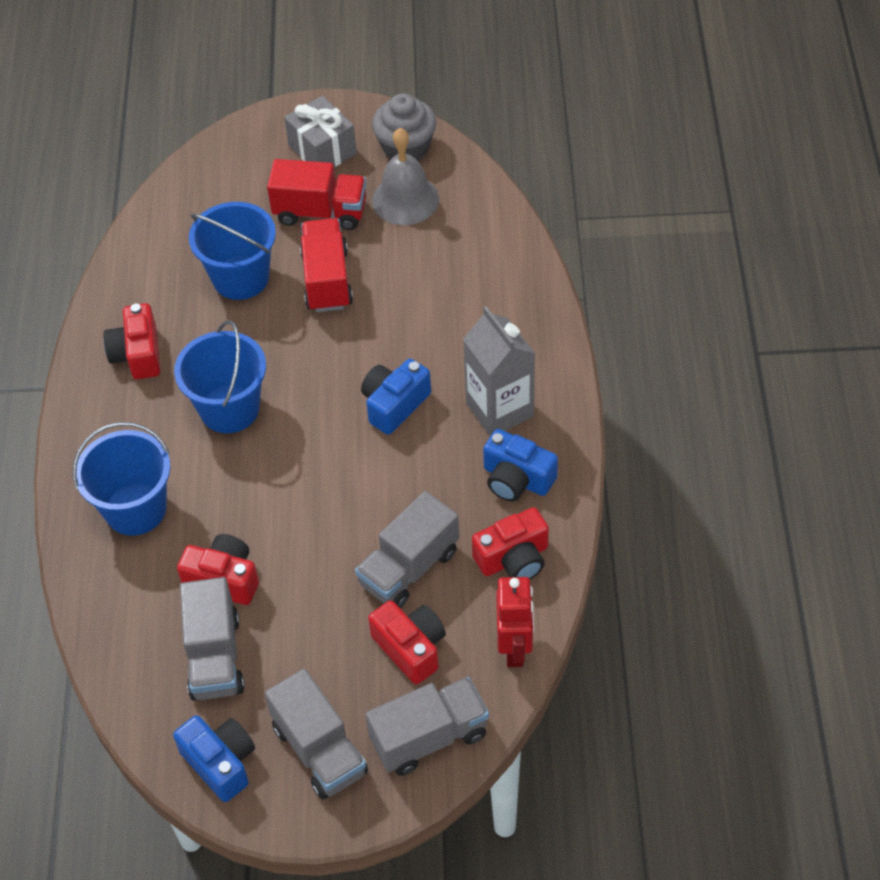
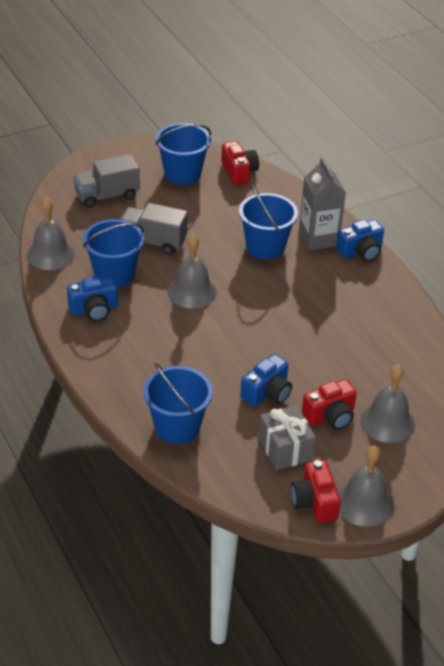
blue bucket: [73,422,171,536] [174,320,266,433] [189,202,276,300] = 3 -> [83,219,144,287] [143,363,213,444] [156,123,211,185] [239,185,298,259] = 4
grey bell: [372,128,439,225] = 1 -> [27,197,75,270] [167,234,217,309] [338,445,393,527] [360,364,415,443] = 4
grey cupcake: [372,93,436,161] = 1 -> none = 0
grey truck: [180,577,245,701] [264,668,368,799] [355,491,459,608] [365,677,489,776] = 4 -> [73,154,140,208] [120,203,188,255] = 2
red camera: [103,303,160,379] [177,534,259,605] [368,600,446,684] [472,507,549,579] = 4 -> [221,141,259,185] [291,460,341,523] [302,379,357,430] = 3
red robot: [496,577,534,667] = 1 -> none = 0
red truck: [267,159,366,230] [300,218,353,312] = 2 -> none = 0

